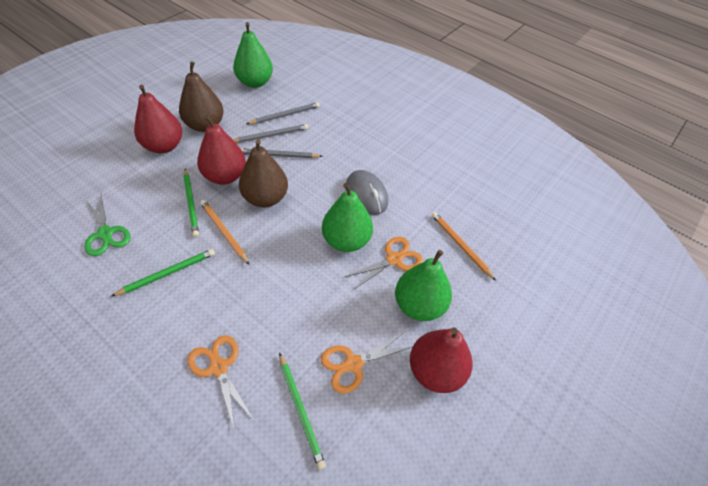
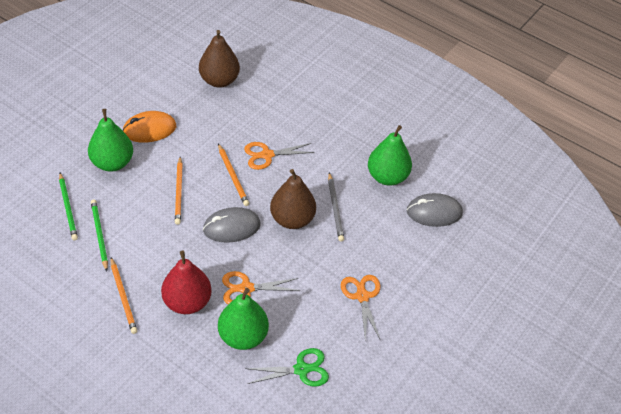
green pencil: [112,249,215,296] [183,169,199,237] [279,353,326,470] = 3 -> [59,173,78,240] [91,199,108,271] = 2
grey mouse: [346,170,388,215] = 1 -> [203,207,261,243] [407,193,463,227] = 2
grey pencil: [233,124,309,143] [240,148,323,158] [247,102,320,124] = 3 -> [328,172,344,242] = 1
orange mouse: none = 0 -> [123,111,176,143] = 1
orange pencil: [200,200,249,264] [432,212,496,281] = 2 -> [111,257,137,334] [175,157,183,225] [218,144,249,206] = 3
red pear: [134,85,182,153] [197,115,246,185] [410,328,473,393] = 3 -> [161,251,212,314] = 1

